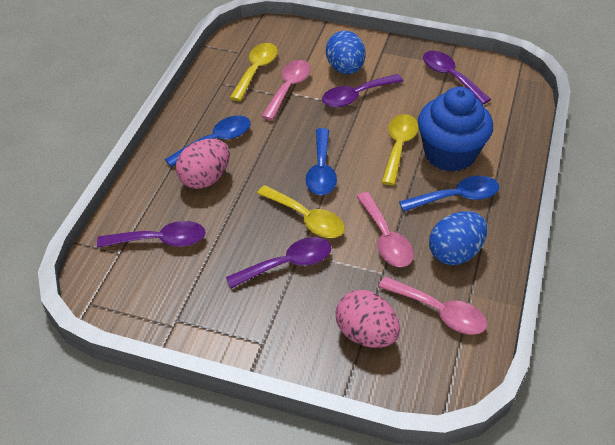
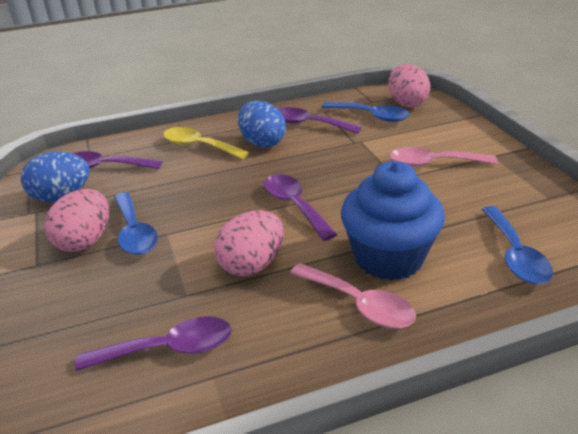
pink egg: [176,139,230,189] [335,290,400,348] = 2 -> [44,189,109,252] [214,211,284,276] [388,64,431,107] = 3
pink spoon: [261,60,311,120] [356,192,414,267] [378,276,487,335] = 3 -> [290,263,416,328] [390,147,498,167] = 2
yellow spoon: [230,43,278,101] [257,185,345,238] [382,114,419,185] = 3 -> [163,127,249,159] = 1

